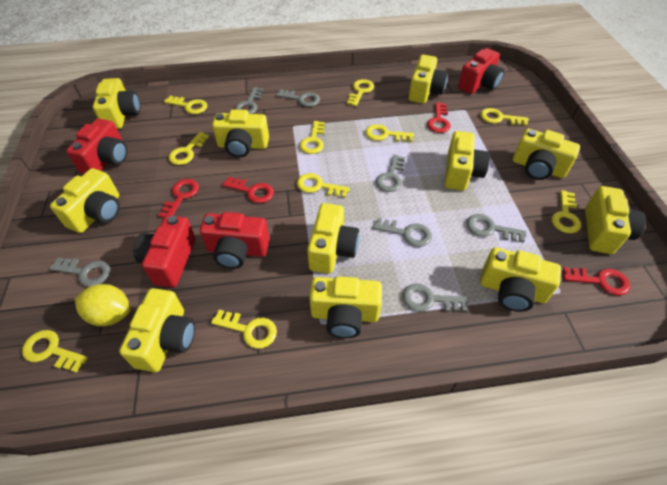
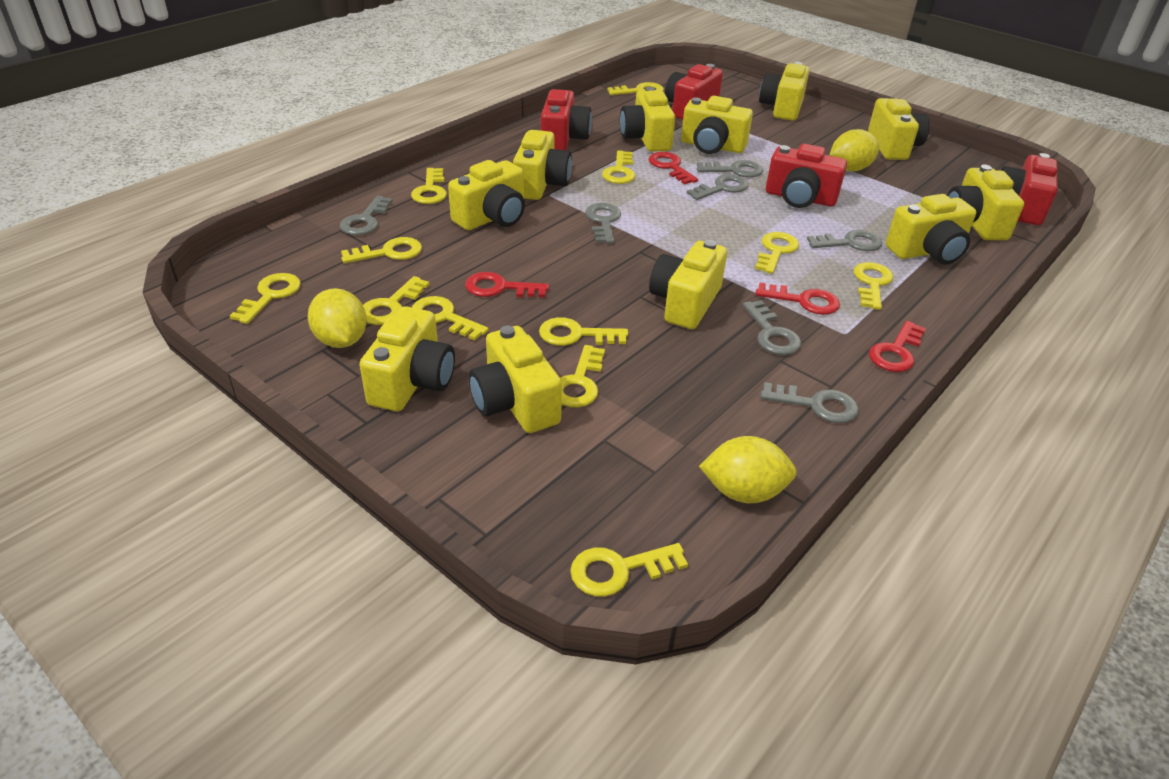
yellow key: [22,330,88,373] [164,96,207,114] [169,132,209,165] [211,310,277,349] [297,173,350,198] [300,121,325,154] [347,79,374,106] [365,124,414,142] [480,108,529,126] [552,190,581,233] = 10 -> [230,273,301,324] [341,237,422,263] [363,276,430,325] [411,168,447,204] [412,296,489,341] [539,317,628,346] [560,345,605,407] [570,543,688,597] [602,150,635,184] [607,82,664,95] [755,232,799,274] [854,262,893,310] = 12
yellow lemon: [75,284,130,326] = 1 -> [308,288,367,348] [699,436,797,503] [830,129,880,171] = 3

